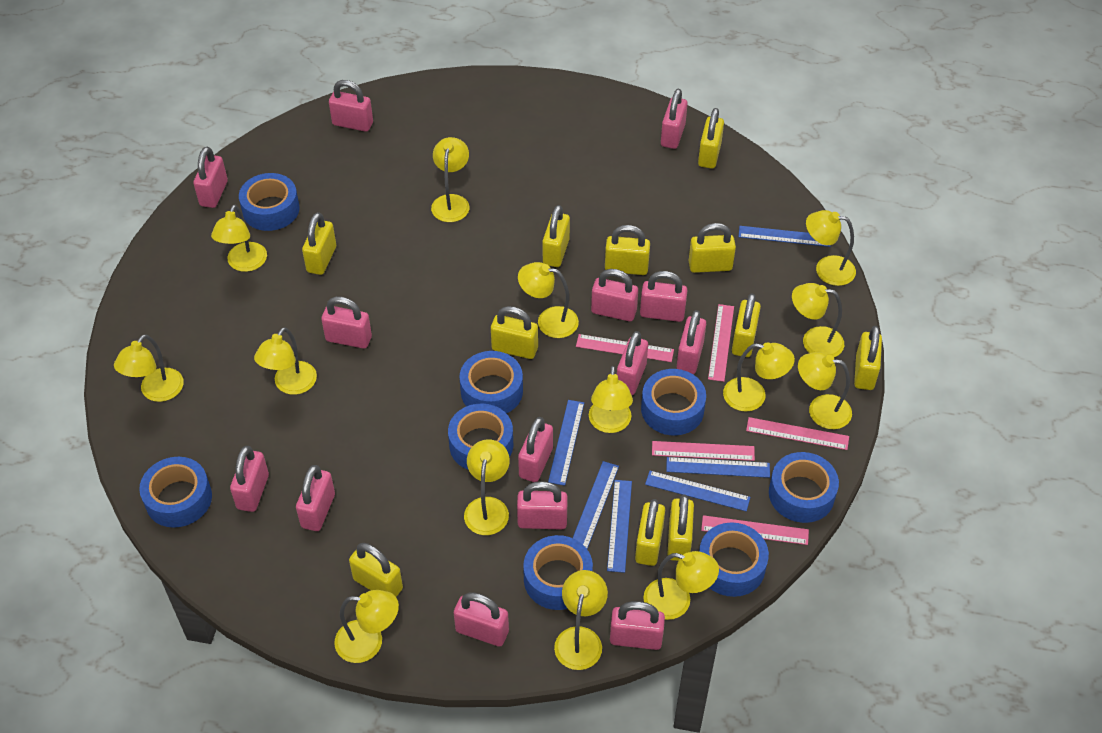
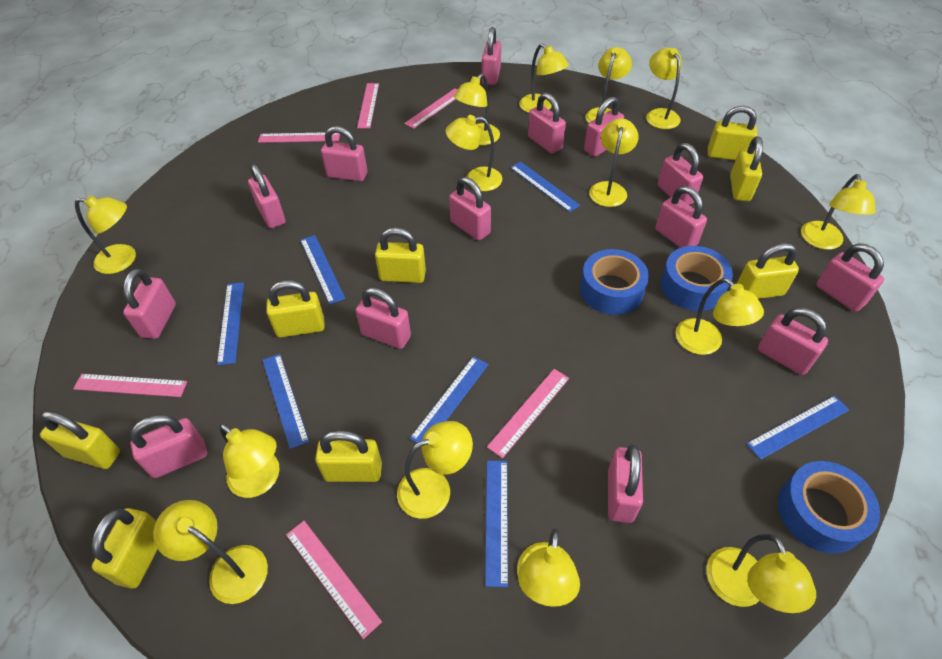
blue ruler: [548,400,584,486] [573,461,619,549] [607,480,632,573] [645,471,750,511] [666,457,770,478] [739,226,831,247] = 6 -> [217,282,244,365] [262,354,309,449] [300,235,346,304] [410,356,489,443] [485,461,508,587] [510,162,580,212] [746,396,849,460] = 7
blue tape: [139,457,212,528] [239,173,300,231] [448,403,513,470] [459,351,523,413] [523,535,593,610] [641,369,706,435] [699,522,769,597] [769,452,839,523] = 8 -> [580,249,649,315] [661,246,733,311] [778,461,880,554] = 3
pink ruler: [576,334,674,362] [652,441,755,461] [701,515,809,545] [708,304,734,382] [746,417,849,450] = 5 -> [73,374,187,397] [258,132,340,143] [286,521,382,639] [357,83,379,128] [404,88,458,129] [487,369,569,458] = 6
yellow padlock: [302,212,336,275] [349,543,403,597] [491,306,538,359] [543,205,570,267] [605,225,650,275] [635,499,665,566] [667,495,694,561] [689,223,736,273] [698,108,724,169] [732,293,761,357] [854,326,882,390] = 11 -> [39,411,120,469] [91,508,158,588] [266,280,325,337] [315,430,382,482] [375,227,426,283] [708,106,757,160] [730,137,763,201] [737,243,799,299] = 8

